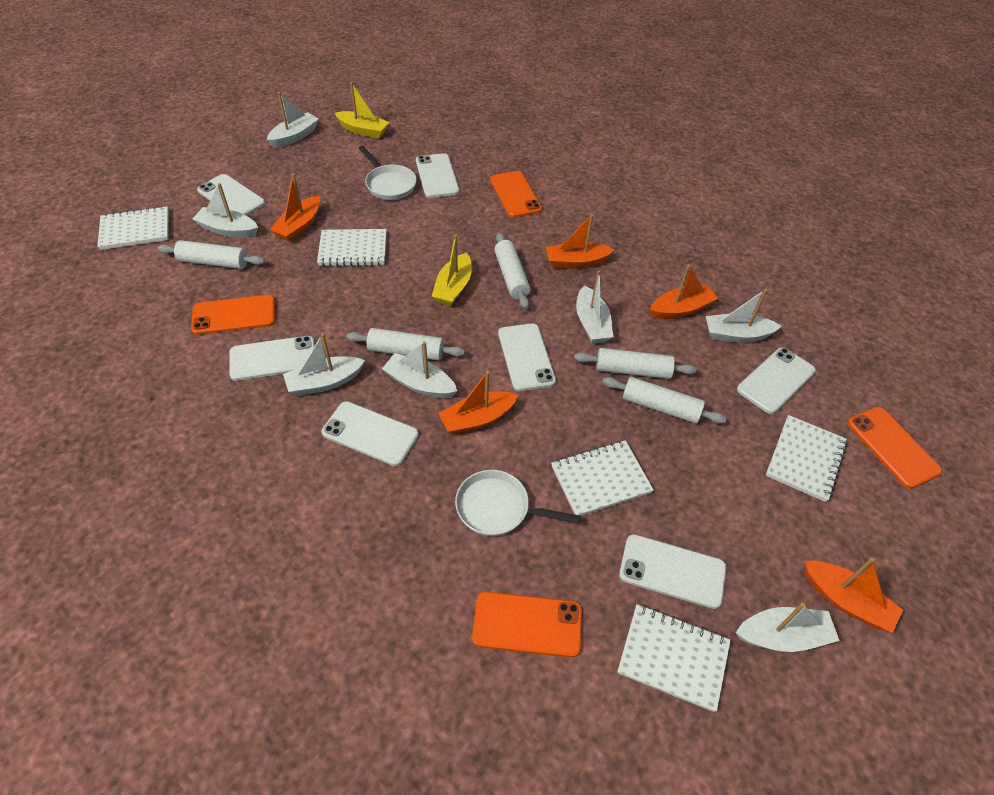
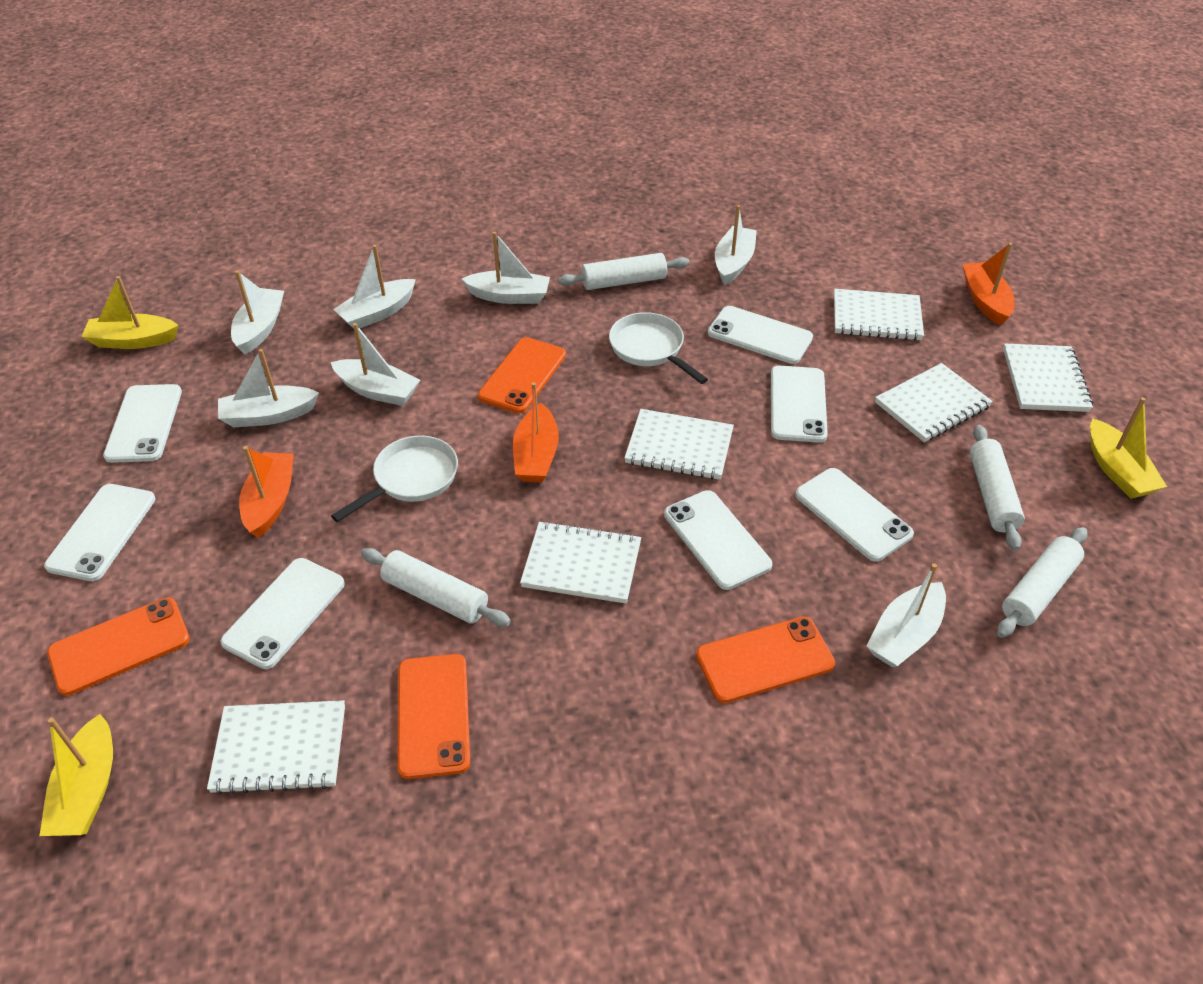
orange boat: [270,174,320,242] [438,371,518,435] [546,214,615,269] [650,265,718,319] [804,558,903,633] = 5 -> [239,446,294,538] [513,382,559,482] [963,243,1014,326] = 3
white notebook: [97,206,169,250] [317,229,387,266] [551,440,654,516] [617,604,731,712] [765,415,847,502] = 5 -> [207,700,345,795] [520,521,641,604] [624,409,734,480] [834,289,924,341] [875,363,993,442] [1003,344,1093,412] = 6
white rolling pin: [158,240,265,269] [346,328,465,361] [494,232,531,309] [574,348,697,379] [602,377,727,424] = 5 -> [361,548,511,627] [558,253,690,290] [970,425,1025,551] [997,527,1087,638] = 4
yellow boat: [335,82,390,138] [432,234,472,306] = 2 -> [39,714,113,836] [81,276,178,349] [1090,397,1167,499] = 3

